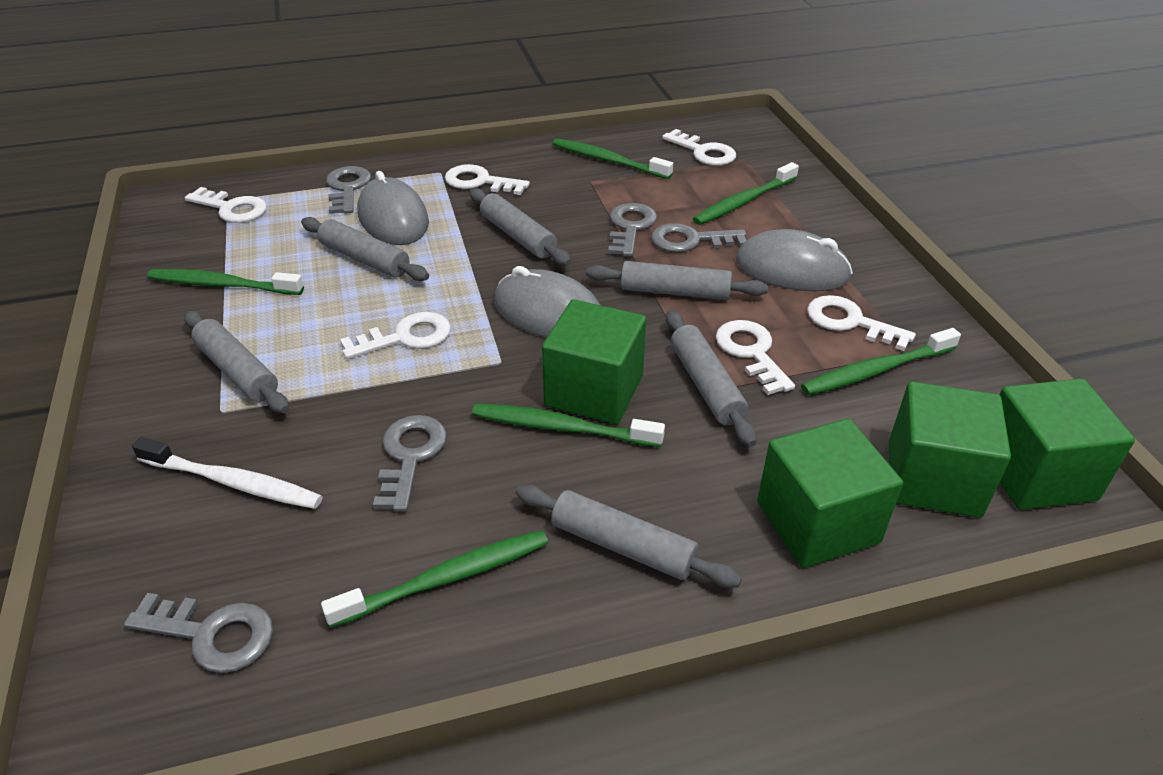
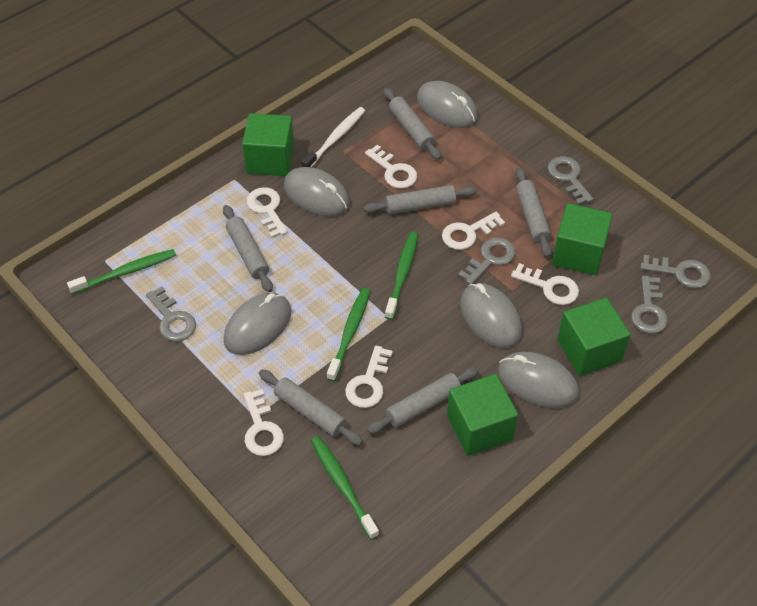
green toothbrush: [147,269,304,295] [321,530,548,628] [472,404,665,447] [552,138,673,179] [693,162,799,225] [801,328,961,395] = 6 -> [67,249,176,294] [311,436,379,540] [327,288,370,381] [385,232,418,320] = 4
grey mouse: [357,171,429,245] [494,266,600,337] [736,229,853,291] = 3 -> [224,293,291,355] [284,167,350,216] [417,81,478,128] [460,283,522,348] [498,351,579,408] = 5

